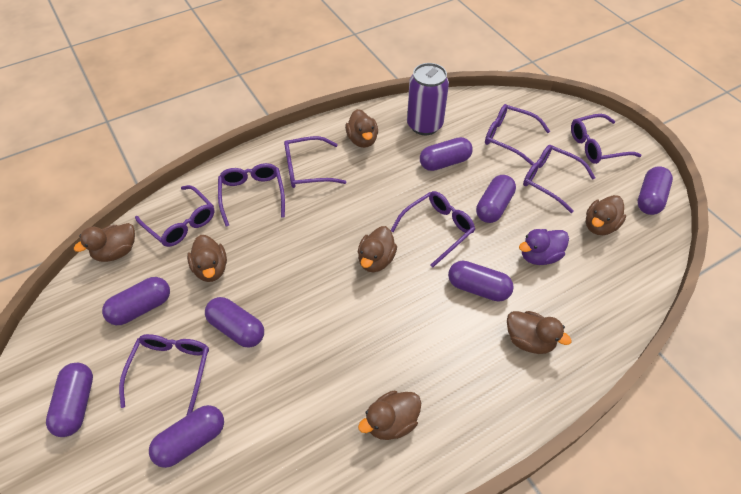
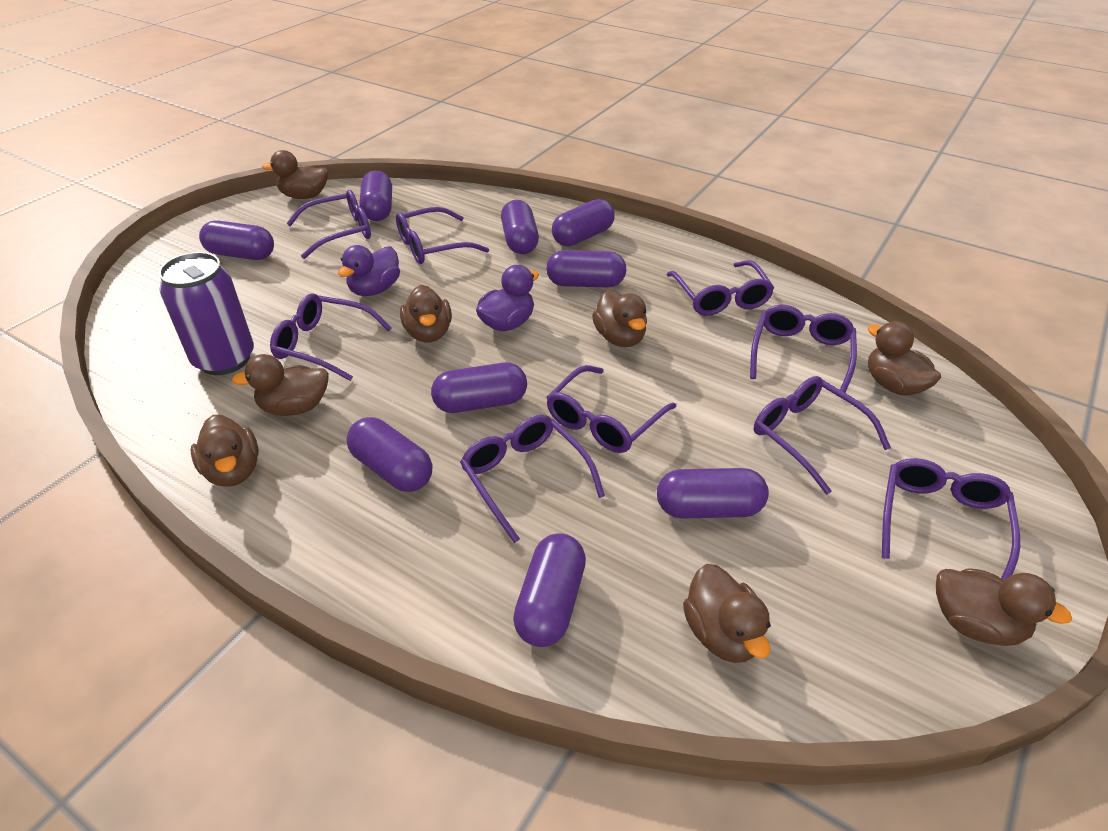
brown duck: [74,223,135,262] [187,235,227,282] [345,109,378,148] [358,226,397,272] [358,391,421,440] [507,311,572,354] [586,195,626,235] = 7 -> [191,415,259,487] [232,354,329,416] [262,150,328,199] [400,285,452,342] [592,290,647,347] [683,564,771,663] [868,321,941,396] [936,568,1072,646] = 8
purple capsule: [46,363,93,437] [102,277,170,325] [149,405,224,468] [205,297,264,348] [420,137,473,171] [448,261,514,302] [476,175,516,223] [637,166,673,215] = 8 -> [199,221,274,260] [346,417,432,492] [359,171,392,221] [431,362,527,413] [501,200,539,254] [513,533,586,647] [546,250,626,287] [552,199,615,246] [657,468,769,518] = 9
purple duck: [519,229,569,265] = 1 -> [338,245,400,296] [476,265,539,331] = 2
purple glasses: [119,334,209,416] [135,185,215,247] [218,163,285,226] [284,136,346,188] [391,191,475,268] [485,104,550,165] [523,145,595,213] [571,114,642,164] = 8 -> [270,293,392,381] [286,190,371,259] [396,207,489,264] [460,415,605,543] [546,365,677,453] [666,260,774,316] [750,305,857,393] [754,376,891,494] [882,458,1020,580] = 9

